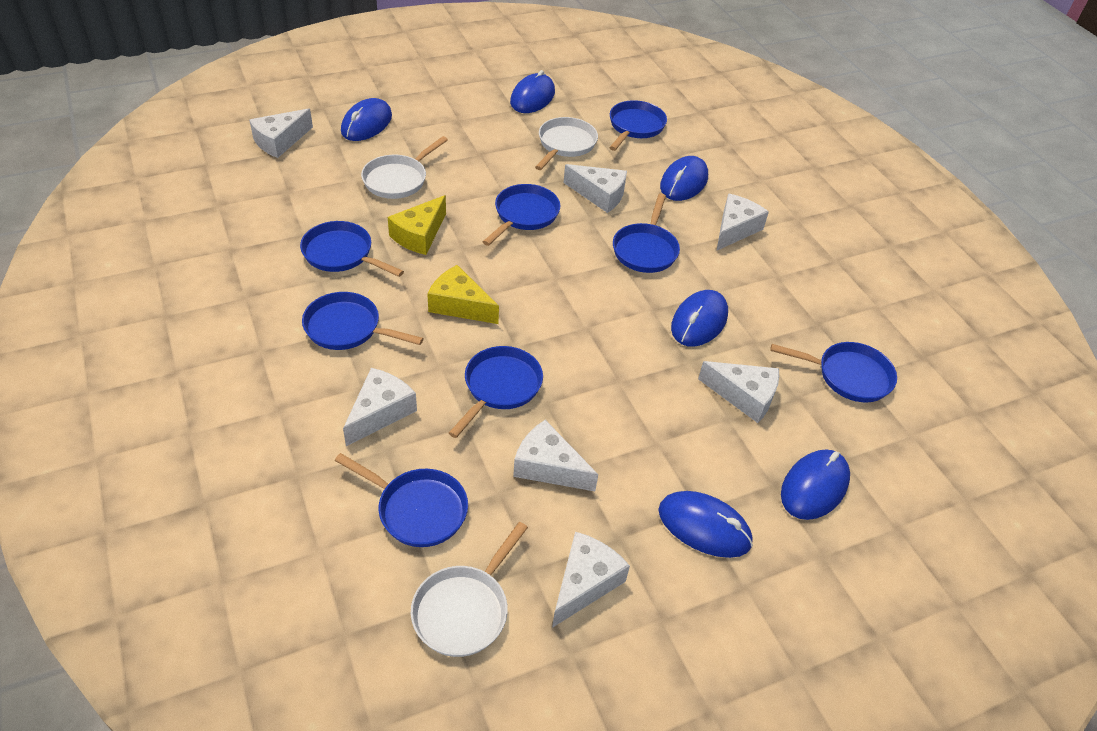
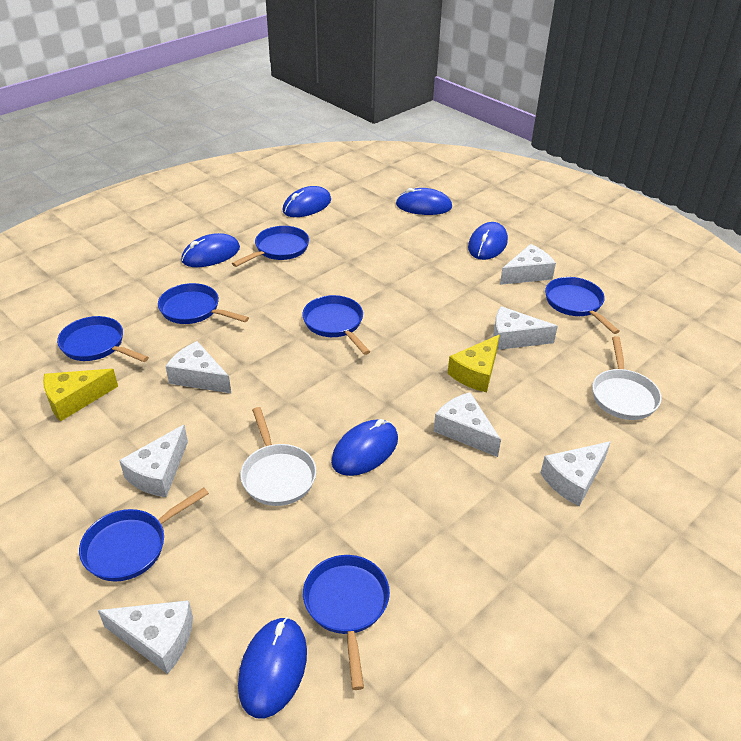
blue pan: [300,221,404,277] [302,292,424,350] [335,453,468,547] [449,346,543,438] [483,184,560,246] [609,100,667,151] [613,193,680,273] [770,342,897,402] = 8 -> [57,316,149,362] [79,488,209,581] [158,283,249,324] [232,226,309,267] [302,295,370,355] [303,555,390,690] [545,277,620,334] = 7
white pan: [361,136,448,199] [411,522,528,657] [535,117,598,170] = 3 -> [240,407,317,506] [592,336,662,420] = 2

